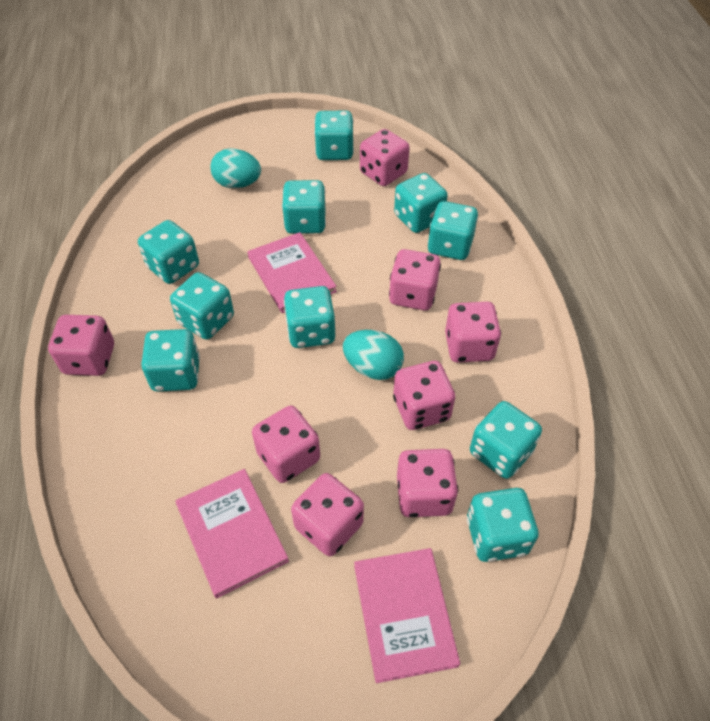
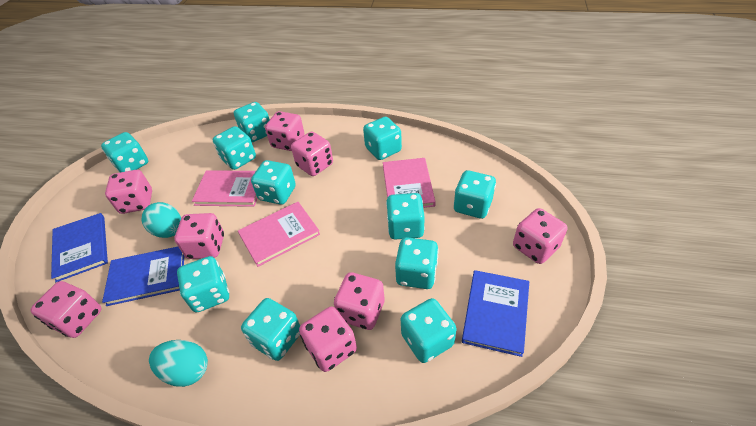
blue book: none = 0 -> [51,213,108,282] [102,247,185,306] [462,270,529,357] = 3
turquoise dice: [138,220,199,284] [141,329,200,392] [170,272,234,340] [282,180,326,234] [284,286,335,348] [314,111,354,160] [394,173,448,233] [427,201,478,260] [467,488,538,562] [470,401,542,479] = 10 -> [101,132,148,172] [177,256,229,313] [213,126,256,170] [234,102,270,142] [241,298,300,361] [251,160,296,205] [363,117,402,160] [386,193,425,240] [395,237,439,289] [401,298,457,363] [454,170,496,219] = 11

